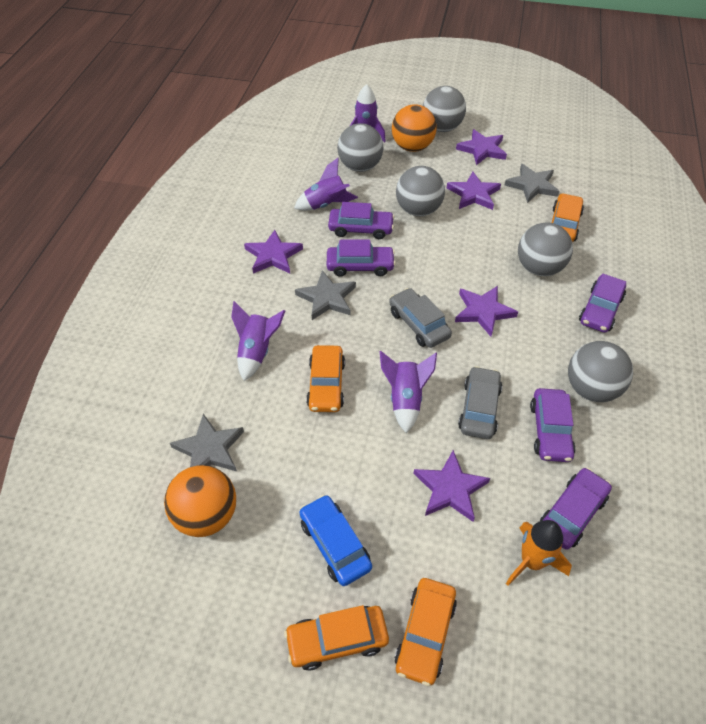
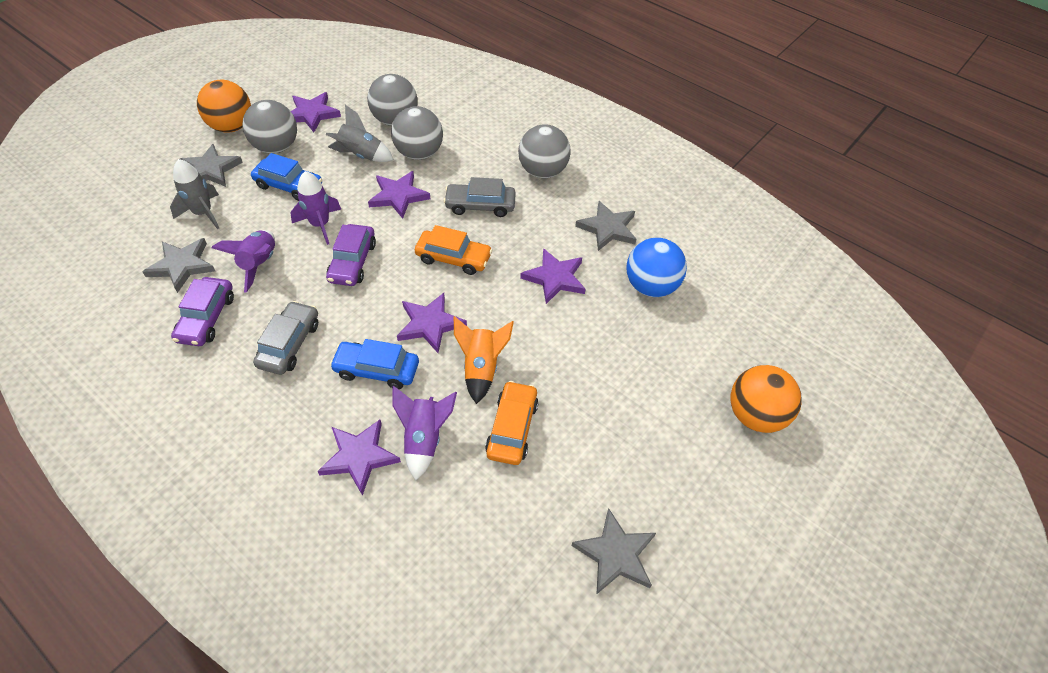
blue ball: none = 0 -> [626,238,687,297] = 1
blue car: [299,495,372,586] = 1 -> [251,153,322,201] [330,339,419,389] = 2
grey ball: [337,123,383,172] [396,166,445,216] [423,86,466,132] [518,222,573,276] [568,341,633,402] = 5 -> [243,100,297,154] [367,74,418,126] [391,106,443,160] [518,124,571,178] = 4
grey rocket: none = 0 -> [170,159,219,229] [326,105,394,162] = 2
grey star: [170,414,244,471] [295,270,356,320] [504,164,559,203] = 3 -> [142,238,215,293] [180,144,243,187] [572,508,656,595] [575,201,636,251] = 4
orange car: [284,605,389,671] [306,345,345,412] [395,578,457,686] [552,193,584,242] = 4 -> [415,225,492,275] [485,381,539,465] = 2
purple car: [327,240,395,277] [328,202,395,239] [530,388,576,462] [540,468,612,550] [579,274,626,333] = 5 -> [171,277,234,346] [326,224,376,286] = 2
purple rocket: [231,301,285,381] [294,158,358,211] [350,84,386,142] [380,351,437,433] = 4 -> [211,230,275,293] [291,171,342,245] [392,386,457,480] = 3

